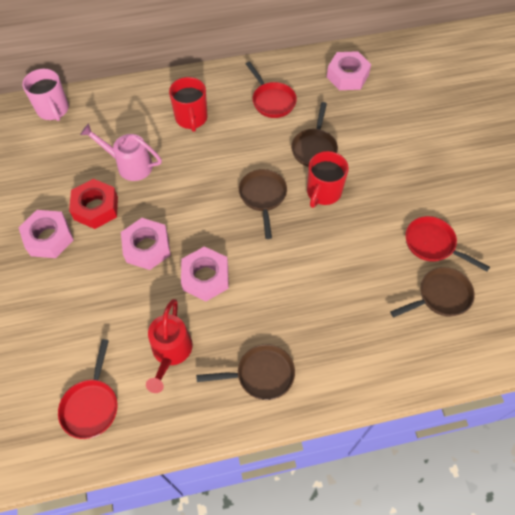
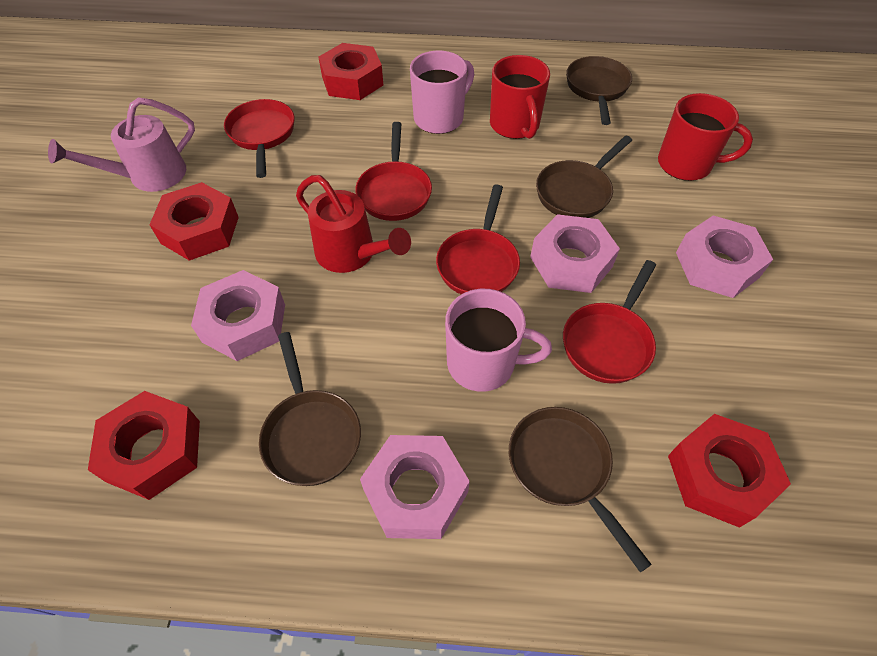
pink mug: [22,69,69,121] = 1 -> [410,51,474,134] [445,289,552,392] = 2
red nut: [69,179,118,229] = 1 -> [88,391,200,500] [149,182,239,261] [319,43,383,100] [668,414,791,528] = 4
red pan: [58,339,117,439] [246,62,297,118] [406,216,490,272] = 3 -> [224,99,295,178] [355,122,432,221] [436,184,520,294] [563,260,656,384] = 4

